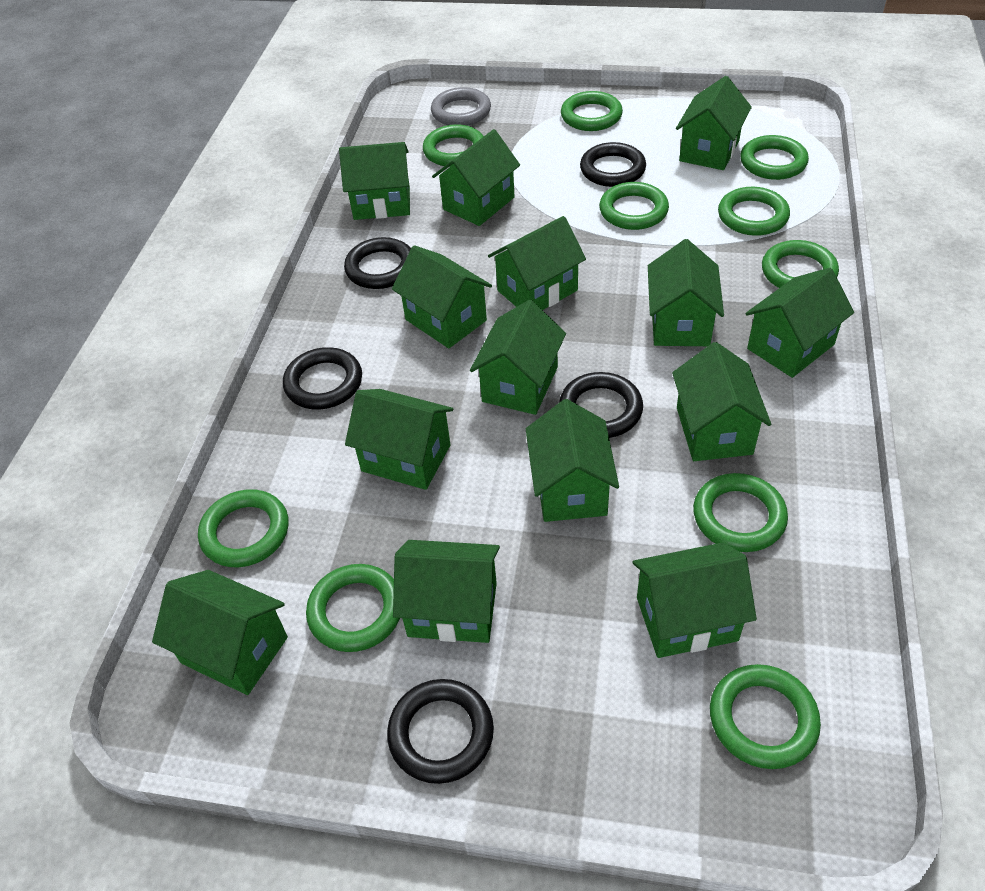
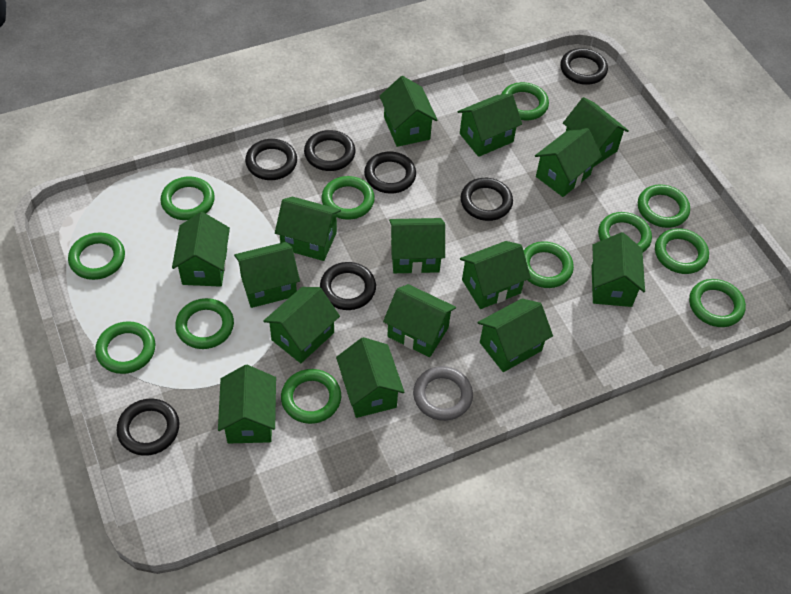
black ring: [283,347,362,410] [344,237,411,289] [387,679,494,784] [559,372,643,438] [580,142,646,187] = 5 -> [116,399,179,456] [245,139,297,180] [304,130,355,171] [320,262,376,310] [364,151,416,194] [460,178,513,221] [560,48,608,85] = 7
green house: [152,570,288,695] [339,142,410,220] [345,389,453,490] [392,245,492,348] [393,540,500,643] [432,129,520,226] [470,300,566,415] [488,216,586,310] [526,399,619,522] [633,542,757,658] [648,239,724,346] [672,342,771,461] [676,76,752,170] [745,268,854,378] = 14 -> [172,212,230,287] [218,365,276,443] [234,242,300,308] [263,287,340,363] [275,197,341,261] [336,337,404,418] [380,76,438,147] [383,284,456,357] [389,218,445,274] [457,94,522,157] [460,241,531,309] [478,298,553,372] [535,128,602,197] [563,97,629,167] [592,232,645,307] = 15
green ring: [198,489,288,567] [306,564,400,652] [423,124,484,167] [561,91,623,131] [599,182,669,230] [693,473,788,552] [710,664,821,769] [718,187,790,236] [740,135,809,180] [762,240,839,288] = 10 -> [68,232,125,280] [95,321,155,374] [160,177,215,220] [175,298,234,349] [281,369,341,424] [322,176,375,220] [502,82,549,120] [523,241,574,288] [598,212,652,252] [638,184,690,228] [655,228,709,274] [689,279,746,327] = 12

